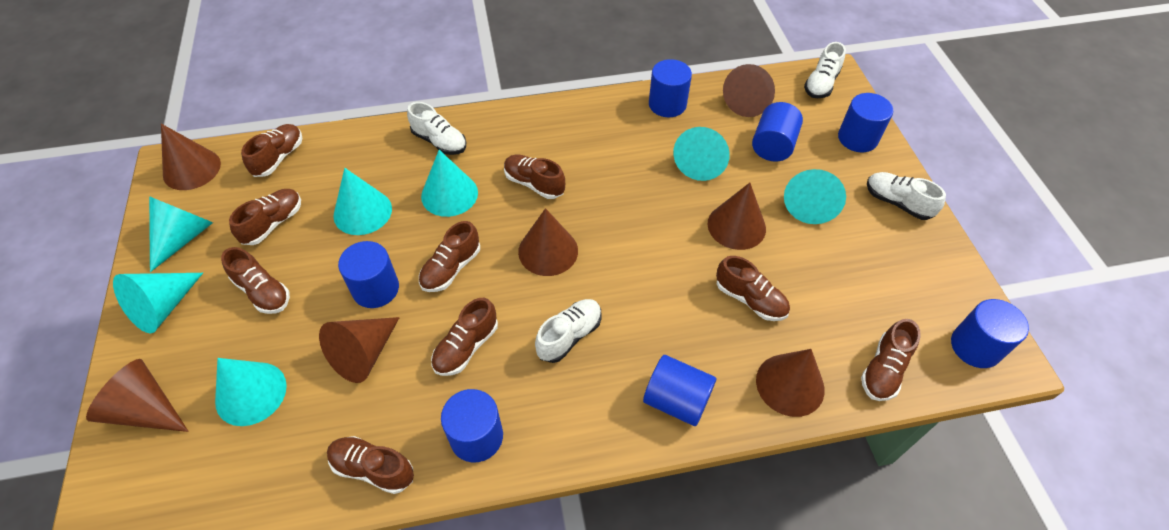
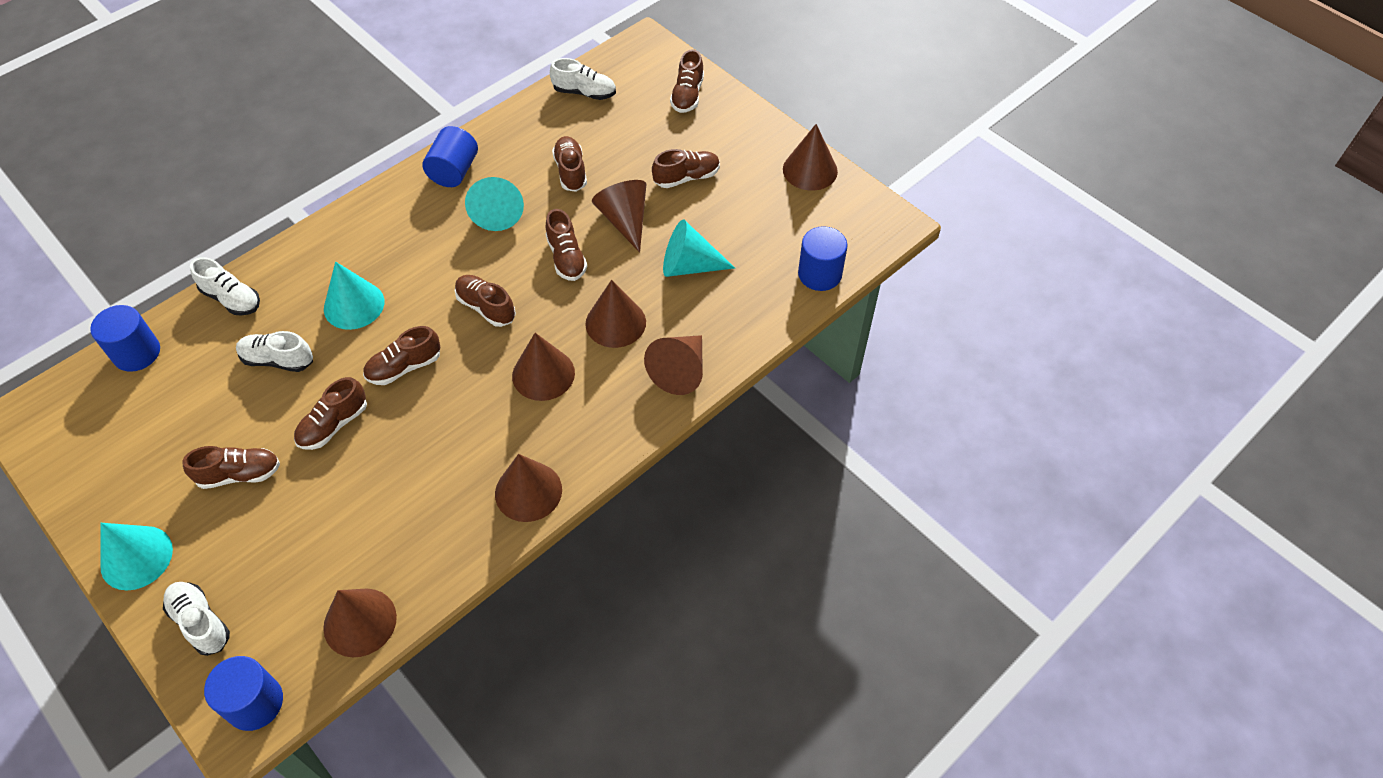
blue cylinder: [338,241,399,308] [441,389,503,462] [643,355,716,426] [649,59,692,117] [752,102,803,162] [838,93,893,152] [951,299,1029,368] = 7 -> [90,305,160,372] [204,656,283,731] [422,126,478,187] [798,226,848,291] = 4
brown shoe: [221,247,290,314] [229,189,301,245] [241,124,302,177] [327,436,414,494] [419,221,480,292] [431,298,498,376] [504,155,565,199] [716,256,790,321] [861,319,921,401] = 9 -> [182,446,280,489] [294,377,367,450] [363,326,441,385] [455,275,516,327] [546,209,587,281] [552,136,587,192] [652,149,720,188] [670,49,704,113] = 8
turquoise cone: [113,273,203,333] [149,196,213,272] [215,358,287,426] [333,168,392,235] [421,150,478,217] [673,127,730,181] [784,169,846,224] = 7 -> [100,523,173,590] [324,262,384,330] [465,177,524,231] [663,219,735,277] = 4

